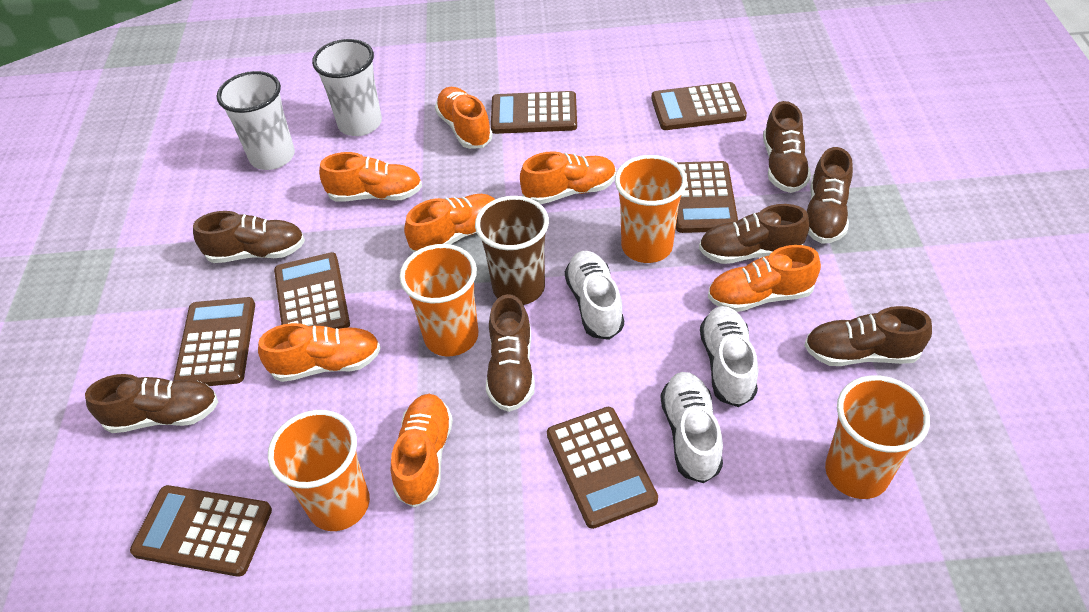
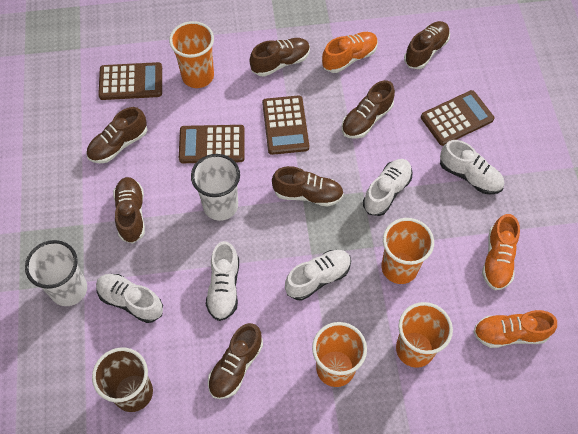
brown calculator: [130,485,272,577] [173,297,255,386] [274,252,350,329] [491,91,577,134] [547,407,658,529] [651,82,747,130] [676,161,738,233] = 7 -> [98,62,162,100] [179,125,245,163] [262,95,309,155] [421,90,494,146] = 4
orange shoe: [258,323,381,382] [319,152,422,202] [391,394,453,508] [404,194,495,252] [435,87,493,149] [520,151,616,204] [708,245,821,312] = 7 -> [322,32,378,73] [474,310,557,348] [482,214,520,290] = 3
white shoe: [565,251,624,340] [660,372,723,483] [700,306,758,407] = 3 -> [96,274,163,323] [206,241,239,321] [285,250,351,300] [363,159,413,216] [440,140,504,195] = 5

